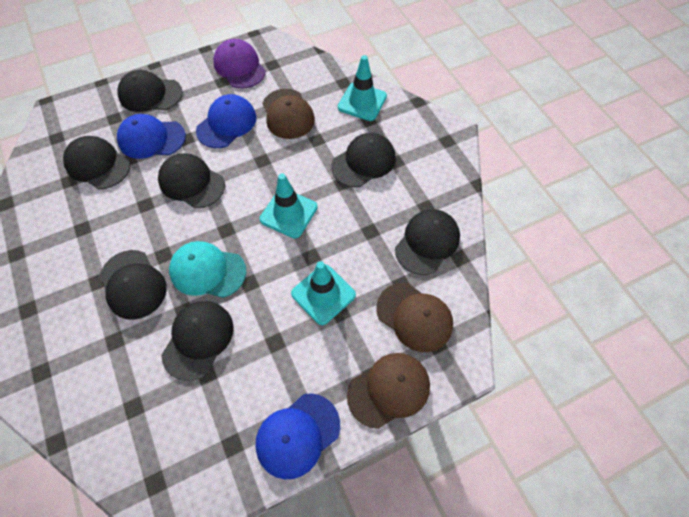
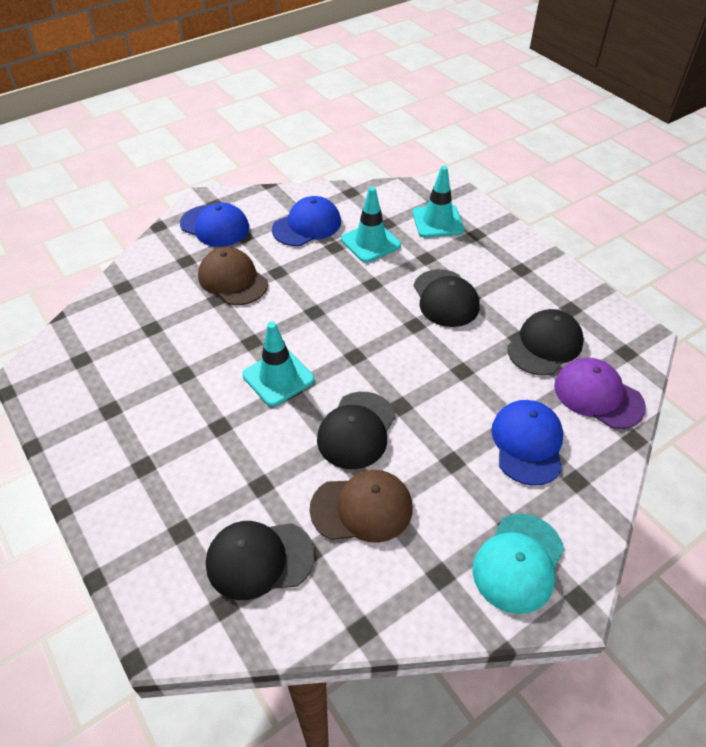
black cap: [63,136,130,189] [100,250,167,320] [117,70,183,112] [158,153,225,208] [161,301,234,381] [331,133,396,187] [395,209,460,275] = 7 -> [206,521,315,600] [317,392,396,469] [414,269,480,327] [507,309,584,376] = 4
brown cap: [262,89,315,139] [347,353,430,429] [376,283,453,352] = 3 -> [198,247,268,305] [310,470,412,543] = 2

